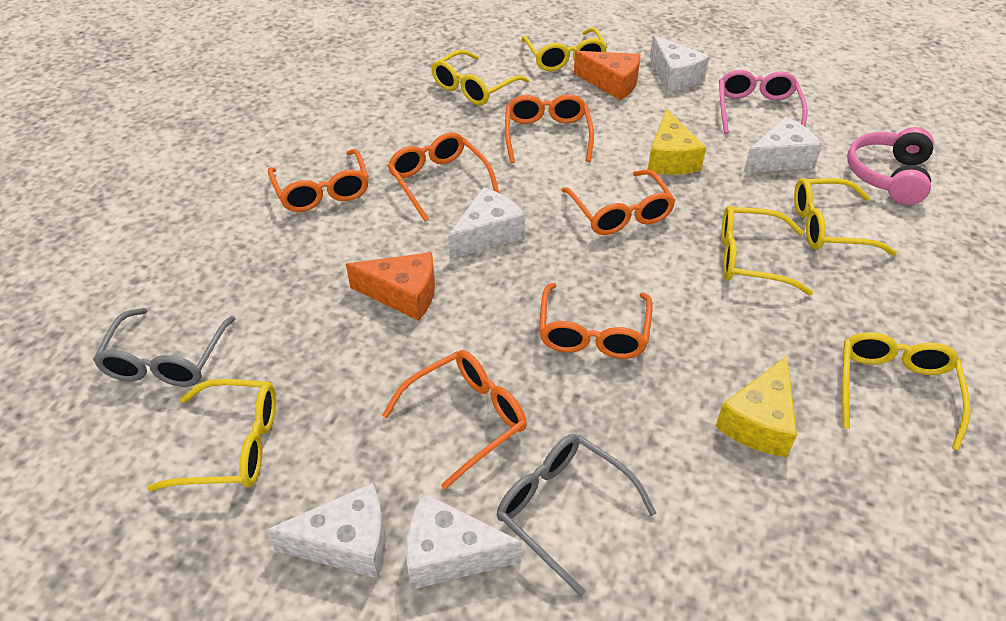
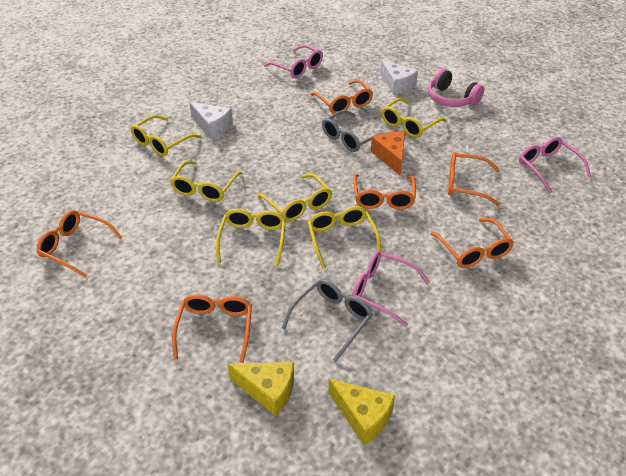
orange cheese: [346,252,435,321] [574,51,641,100] = 2 -> [371,132,405,176] = 1
pink glasses: [719,70,808,134] = 1 -> [264,45,323,78] [352,251,430,326] [519,137,591,193] = 3
white cheese: [266,483,385,579] [406,493,522,590] [448,187,525,259] [650,35,709,92] [743,117,822,173] = 5 -> [189,102,233,139] [380,59,418,95] = 2

